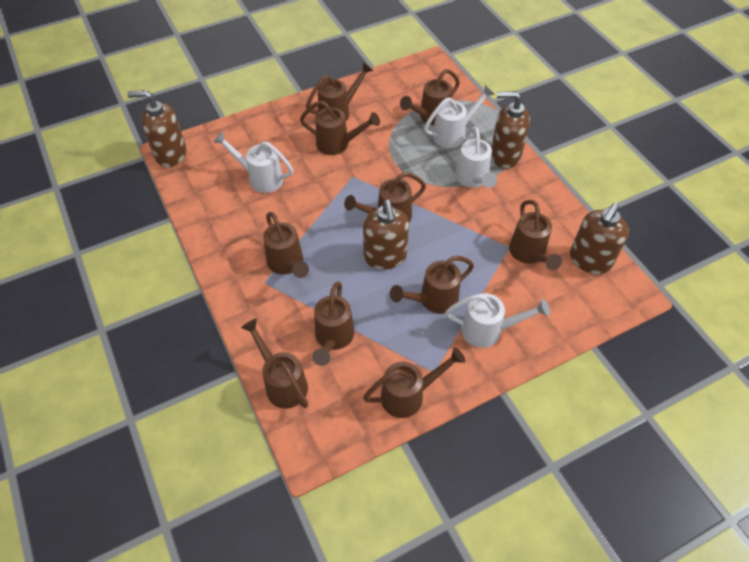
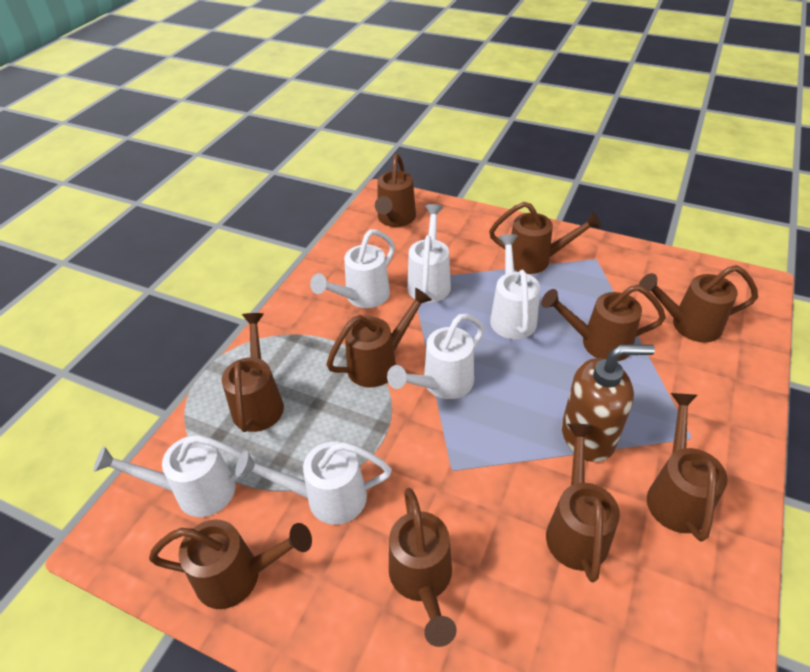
brown soap dispenser: [127,90,187,167] [363,200,409,270] [491,91,530,168] [570,203,629,274] = 4 -> [562,344,655,462] = 1
white watering can: [213,132,293,193] [424,85,494,148] [445,293,550,348] [455,127,497,188] = 4 -> [94,435,246,517] [235,442,392,525] [310,229,395,308] [387,314,484,399] [407,204,451,303] [490,234,540,339] = 6

